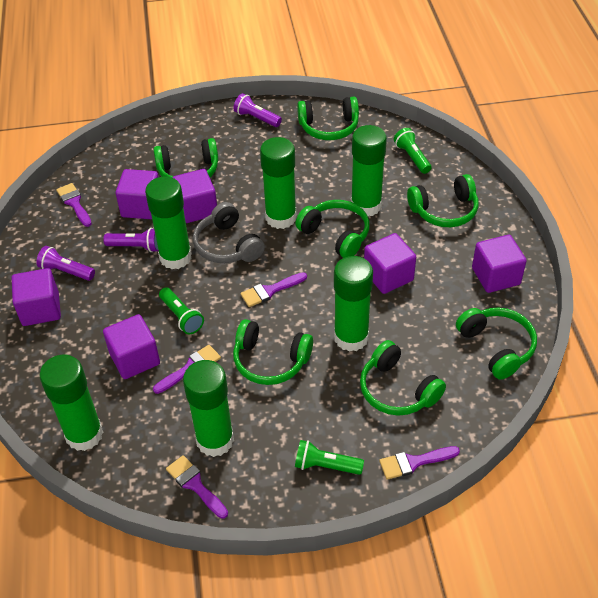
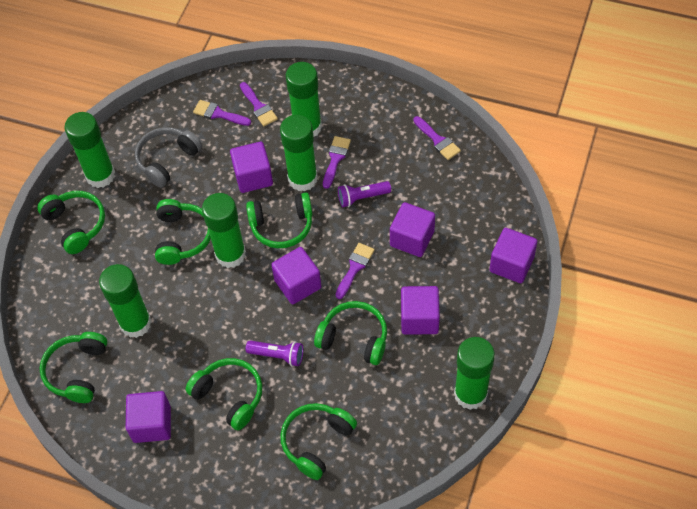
green flashlight: [159,287,204,334] [295,440,364,475] [394,128,432,174] = 3 -> none = 0
purple flashlight: [36,246,95,281] [103,228,159,252] [233,93,282,127] = 3 -> [246,341,303,366] [338,181,391,207] = 2

